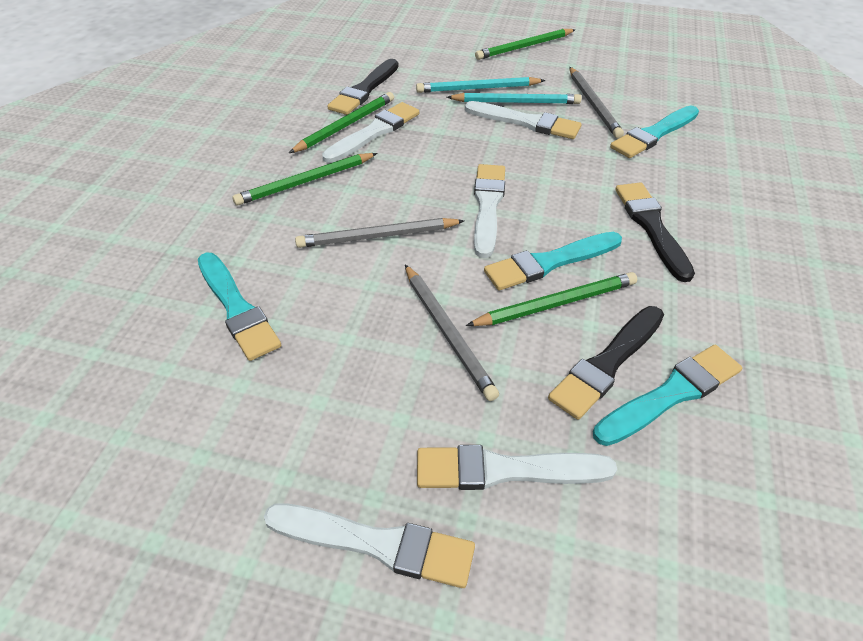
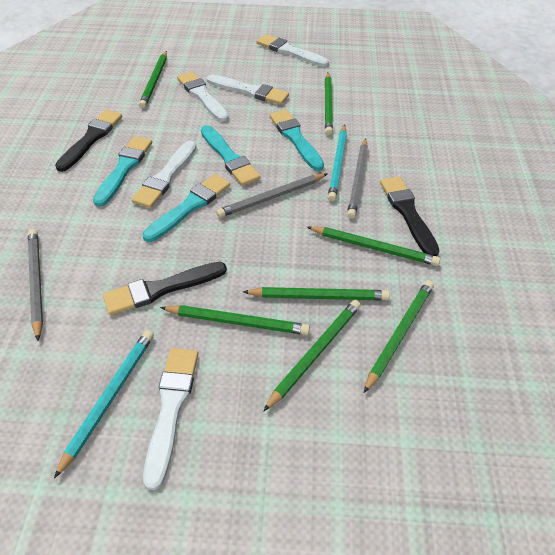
green pencil: [232,153,377,206] [289,92,394,153] [466,272,637,326] [475,29,576,60] = 4 -> [139,51,167,108] [160,305,310,335] [243,287,390,300] [263,300,361,412] [307,226,440,266] [325,73,333,135] [364,280,434,393] = 7

